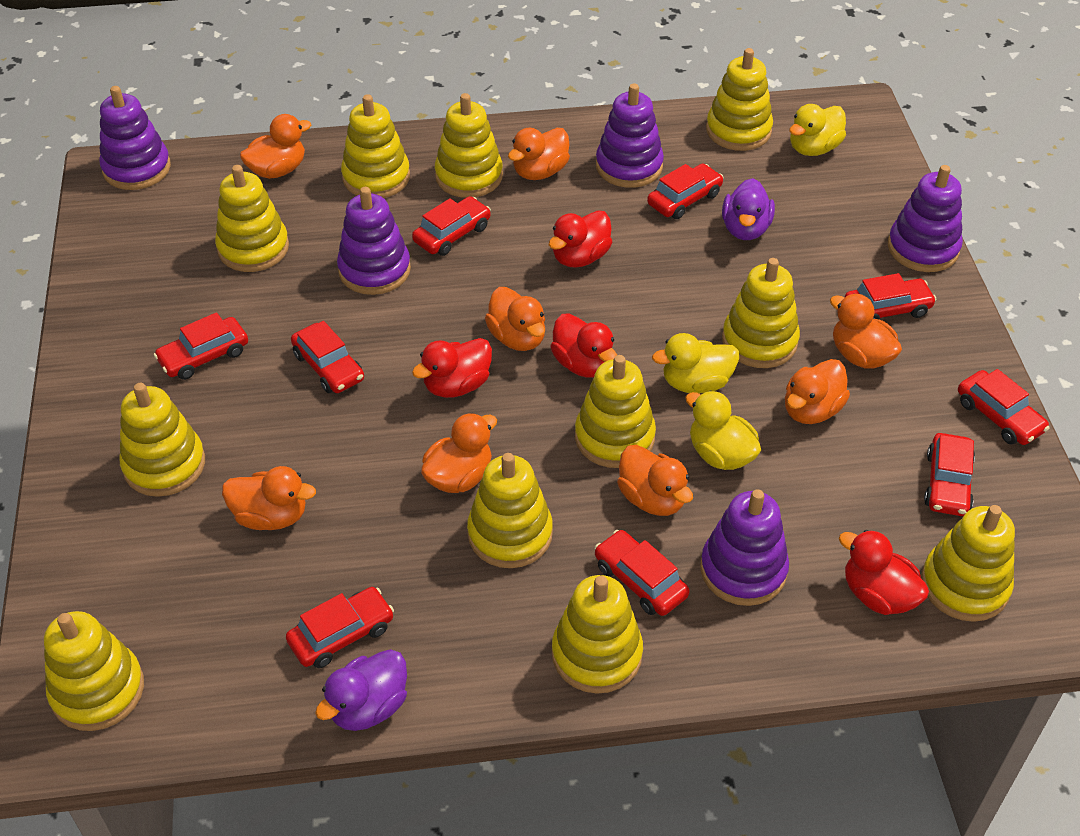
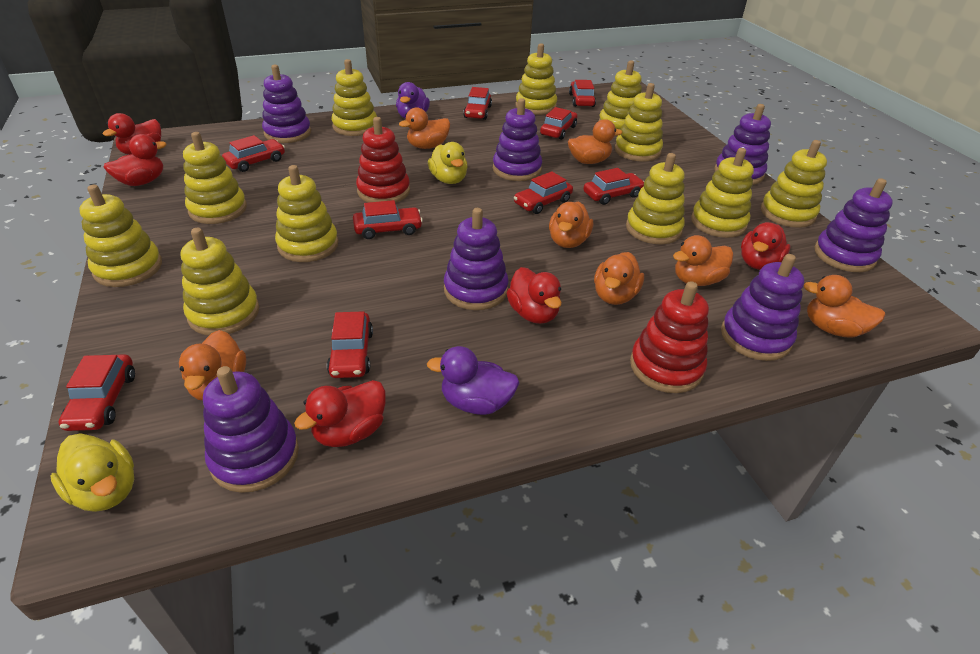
orange duck: [222,466,316,530] [240,114,311,179] [421,413,497,493] [485,287,545,351] [508,128,570,180] [617,445,693,516] [785,359,850,424] [830,294,902,369] = 8 -> [179,330,246,401] [399,107,450,149] [549,202,593,248] [568,119,622,164] [594,252,644,305] [673,235,733,286] [804,275,885,338] = 7
purple stacking toy: [99,86,171,190] [337,187,411,295] [596,84,664,188] [700,489,789,606] [888,165,963,272] = 5 -> [203,366,299,493] [262,65,311,143] [444,208,509,310] [493,98,542,181] [714,104,771,185] [721,254,804,361] [814,178,893,272] = 7
red duck: [412,338,492,398] [549,210,612,268] [550,313,617,378] [839,530,929,615] = 4 -> [103,113,161,155] [104,134,166,186] [294,380,386,447] [506,267,562,324] [741,222,791,270] = 5
red stacking toy: none = 0 -> [356,117,410,203] [630,281,709,393] = 2
yellow duck: [652,333,739,393] [685,390,761,470] [789,104,846,156] = 3 -> [50,433,134,512] [428,142,468,184] = 2

